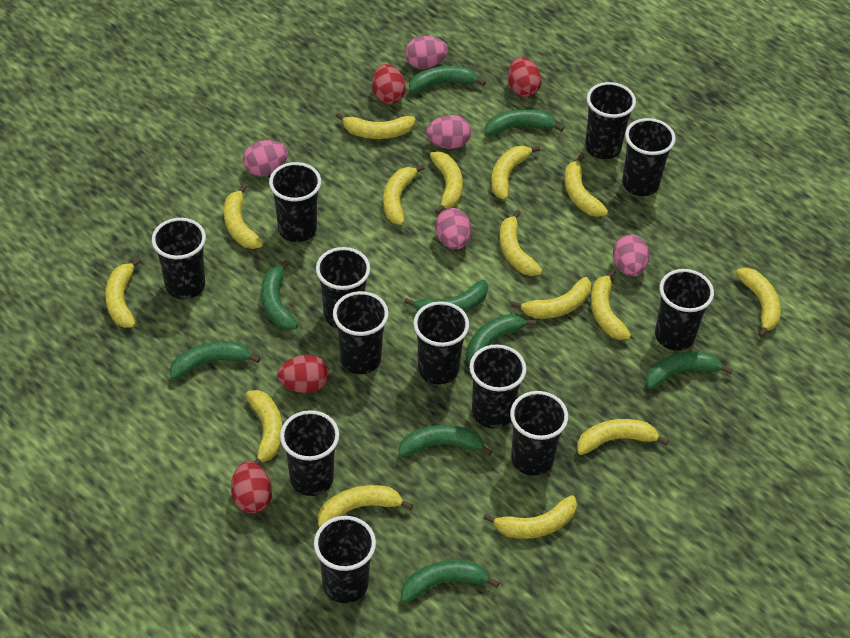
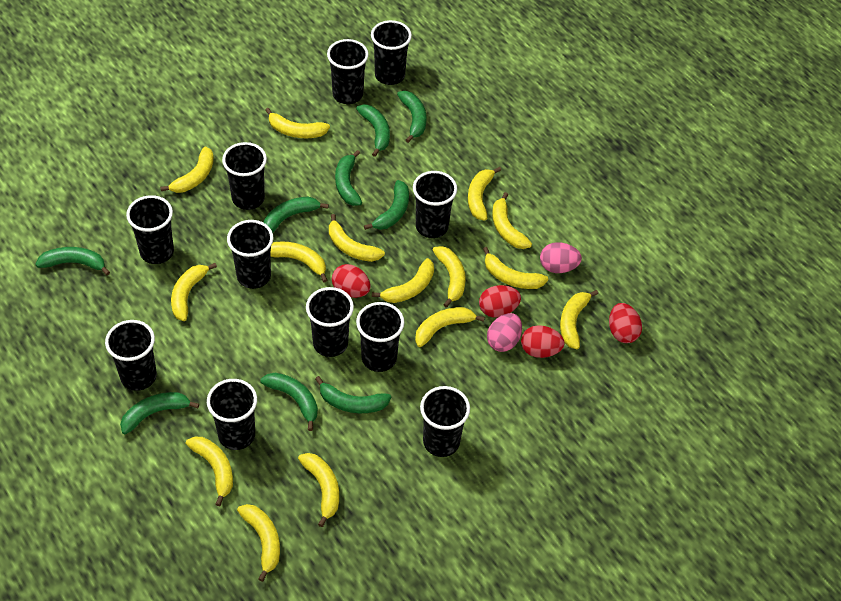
black cup: [152,218,206,299] [269,162,321,242] [280,410,339,496] [314,516,376,603] [316,247,370,328] [333,291,389,374] [413,301,469,385] [469,344,527,428] [510,391,568,476] [585,82,636,159] [622,118,676,196] [655,269,714,351] = 12 -> [105,320,157,391] [126,195,174,264] [207,379,257,450] [222,142,267,210] [227,220,273,289] [306,287,354,357] [327,39,369,104] [356,302,404,372] [371,20,412,85] [413,171,457,238] [420,386,470,457] = 11
pink egg: [243,140,288,176] [405,36,448,69] [426,115,471,149] [435,208,471,249] [613,234,649,277] = 5 -> [487,313,522,352] [540,242,582,273] = 2

